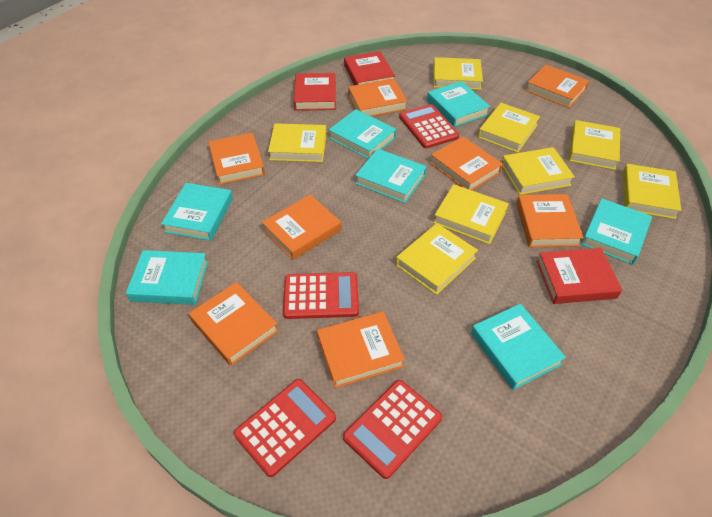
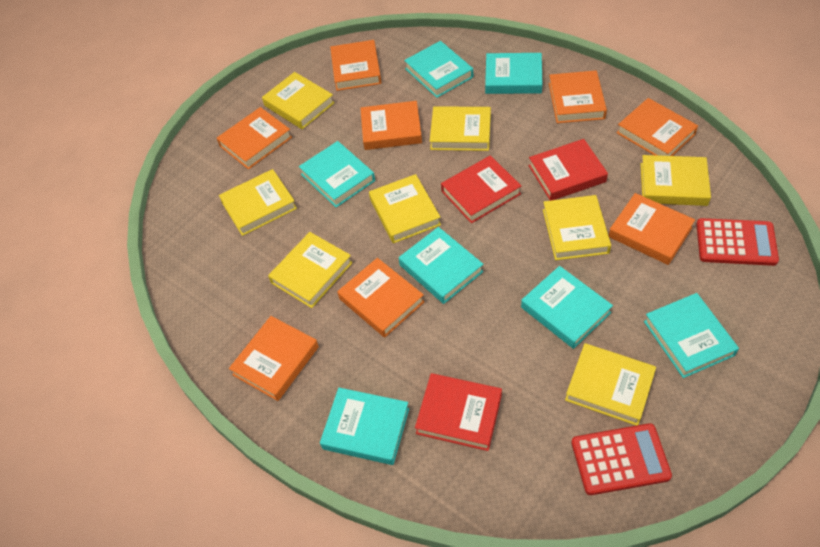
red calculator: [234,379,336,477] [283,272,359,319] [343,380,442,479] [399,104,459,149] = 4 -> [571,423,672,495] [696,218,779,266] = 2

